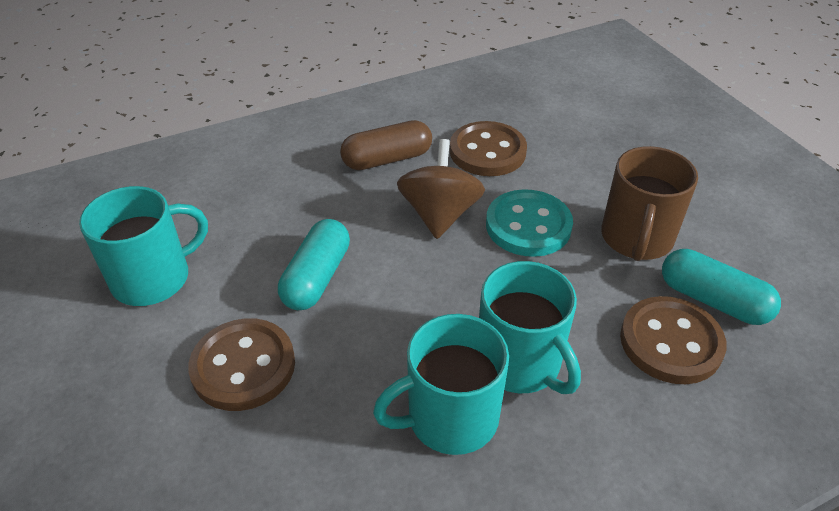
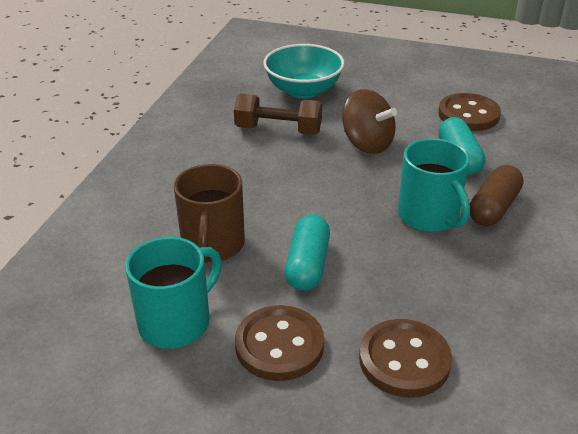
brown dumbbell: none = 0 -> [234,93,322,135] = 1
turquoise bowl: none = 0 -> [263,44,345,99] = 1
turquoise button: [486,189,573,257] = 1 -> none = 0
turquoise mug: [79,186,208,306] [373,314,509,455] [479,261,581,394] = 3 -> [125,237,222,348] [398,138,470,232] = 2

